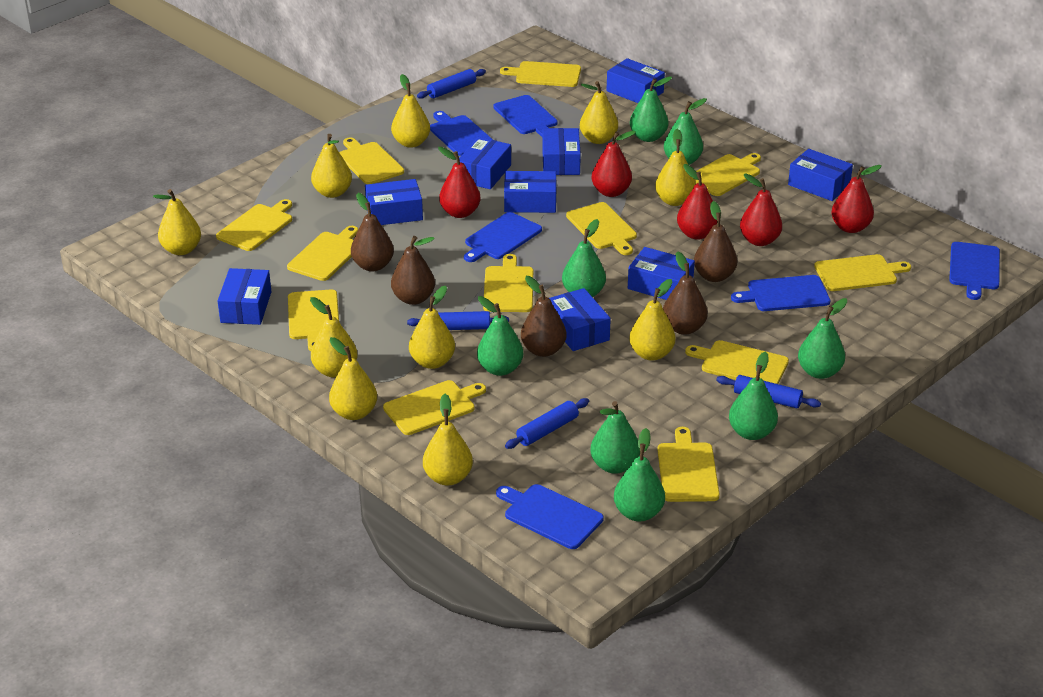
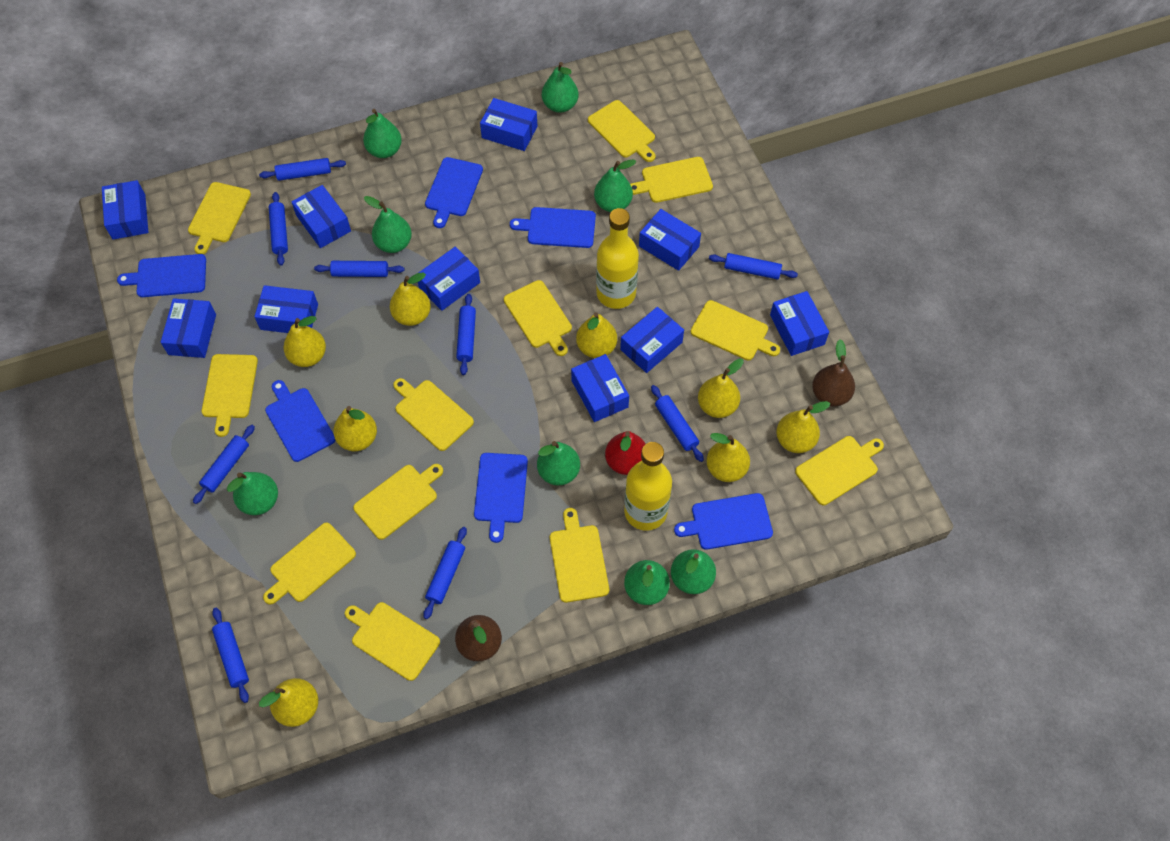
blue box: [218,268,271,325] [365,179,423,225] [459,137,511,189] [504,171,557,213] [542,128,581,175] [549,288,611,351] [606,58,665,103] [628,247,695,300] [788,149,853,201] = 9 -> [102,180,148,240] [161,298,216,358] [254,285,318,333] [291,185,351,248] [418,247,480,311] [480,98,537,151] [571,354,629,422] [620,307,684,373] [639,209,701,271] [770,291,829,356] = 10
blue rolling pin: [407,311,509,330] [417,69,486,99] [505,398,589,449] [716,375,821,408] = 4 -> [193,425,255,504] [212,608,249,703] [259,158,346,181] [269,192,288,266] [314,261,404,277] [423,527,467,619] [456,294,476,375] [651,385,704,462] [709,253,798,280] = 9
brown pear: [351,193,394,272] [391,236,435,305] [521,276,566,357] [663,251,708,335] [694,201,737,282] = 5 -> [455,615,502,662] [812,339,855,406] = 2
red pear: [438,147,481,218] [591,131,636,197] [677,164,717,240] [740,173,782,246] [831,165,882,233] = 5 -> [605,431,645,475] = 1
yellow bottle: none = 0 -> [596,208,639,309] [624,442,672,531] = 2
yellow pear: [153,189,201,255] [310,297,358,378] [311,134,352,198] [329,337,377,420] [391,74,430,148] [409,286,455,369] [423,394,473,485] [580,81,618,144] [629,279,675,361] [655,129,696,206] = 10 -> [259,678,318,727] [284,316,326,367] [333,406,377,451] [390,272,431,326] [576,312,617,358] [698,358,744,418] [706,433,750,482] [776,401,831,453] = 8

